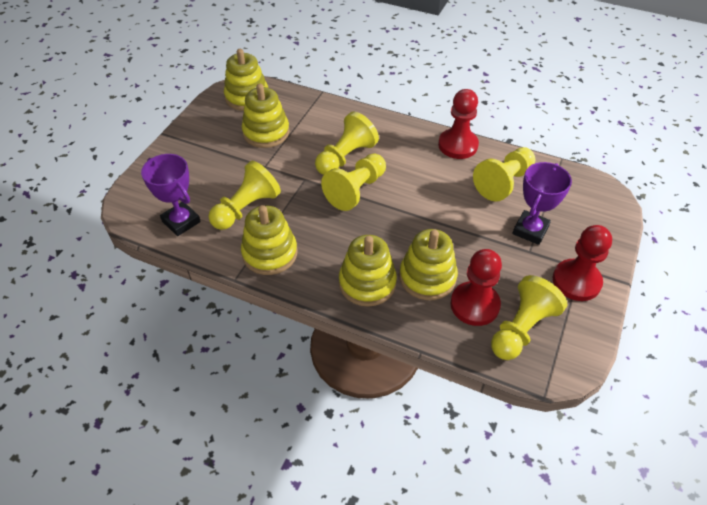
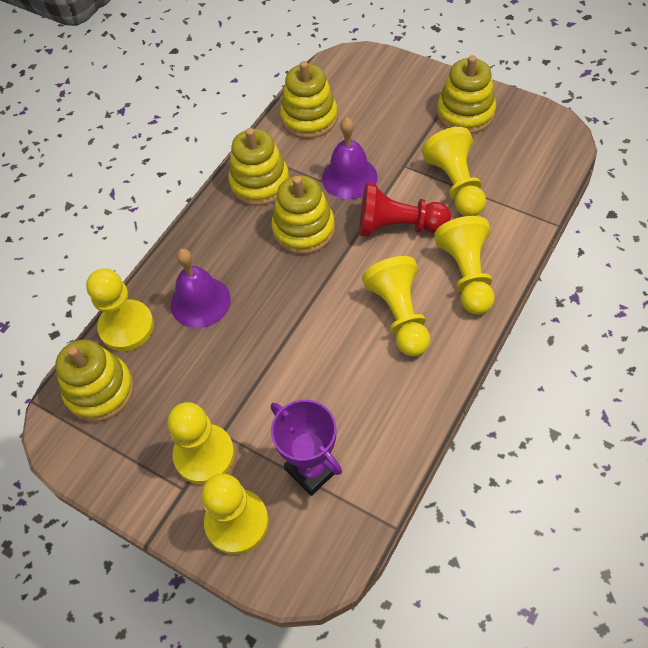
purple bell: none = 0 -> [171,249,231,328] [322,117,378,199] = 2
purple trophy: [141,154,201,236] [512,162,572,245] = 2 -> [271,400,342,496] = 1
red pawn: [438,89,479,159] [451,249,502,326] [553,225,612,301] = 3 -> [360,182,451,237] = 1
yellow pawn: [208,161,281,230] [315,112,379,175] [321,154,386,211] [473,147,535,202] [491,275,567,360] = 5 -> [86,268,154,351] [167,402,235,484] [201,473,269,555] [362,256,430,357] [422,127,486,216] [434,216,495,315] = 6

